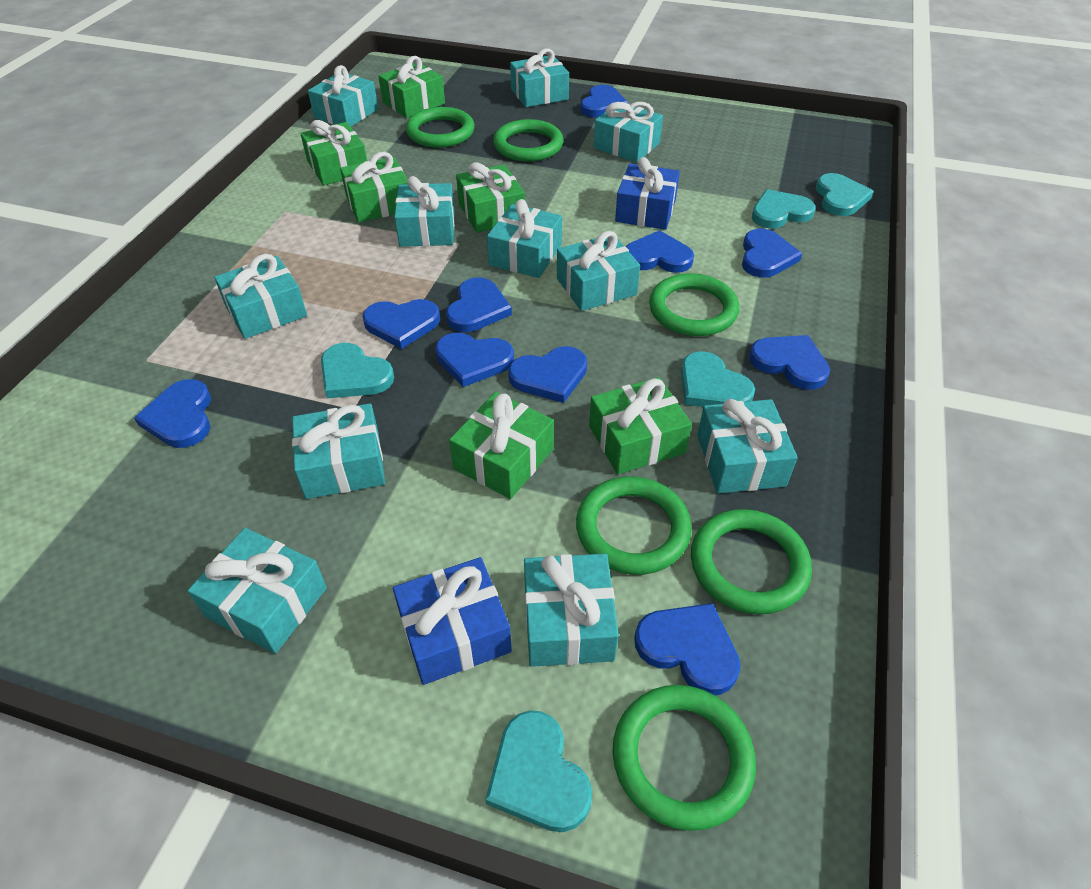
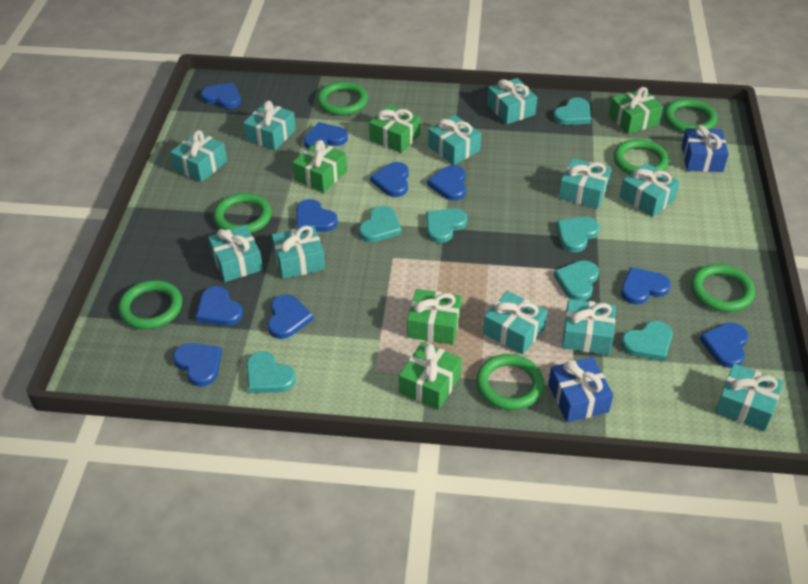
green gift: [300,120,367,185] [340,152,407,222] [378,56,445,118] [449,392,554,499] [456,162,525,233] [589,377,692,474] = 6 -> [293,140,347,193] [369,105,421,153] [399,342,462,410] [407,289,462,345] [609,87,663,134] = 5
green ring: [406,107,475,148] [493,119,563,162] [576,476,692,575] [613,685,756,831] [649,273,739,336] [691,509,812,614] = 6 -> [118,280,183,330] [213,193,272,233] [317,81,368,115] [476,354,544,410] [614,139,669,174] [664,99,717,133] [691,264,755,312] = 7
turquoise heart: [321,343,394,398] [485,710,592,832] [681,351,755,407] [752,189,815,229] [816,173,874,216] = 5 -> [246,351,296,393] [359,206,402,242] [426,208,467,243] [553,97,591,125] [554,260,599,301] [556,217,600,252] [621,321,672,361] = 7

